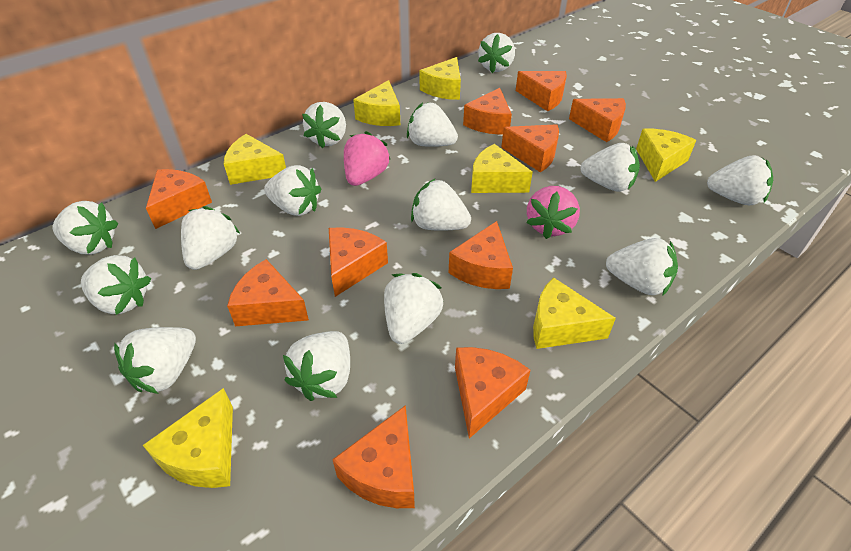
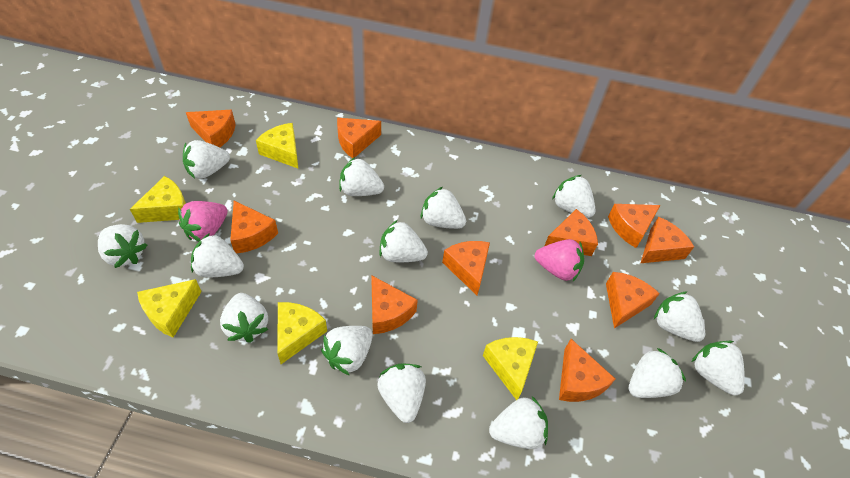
yellow cheese: [143,388,233,488] [224,134,286,185] [353,80,400,126] [420,57,461,100] [471,144,533,193] [533,277,616,349] [636,129,696,182] = 7 -> [130,176,186,223] [137,279,202,337] [256,123,299,169] [277,302,327,364] [483,337,538,400] = 5

